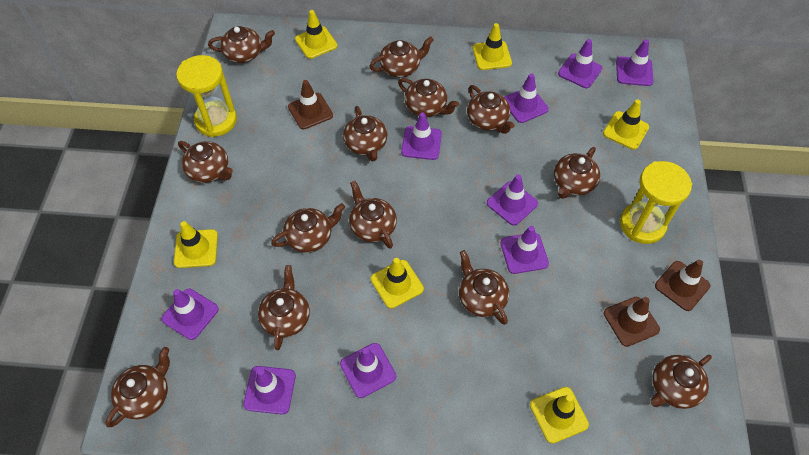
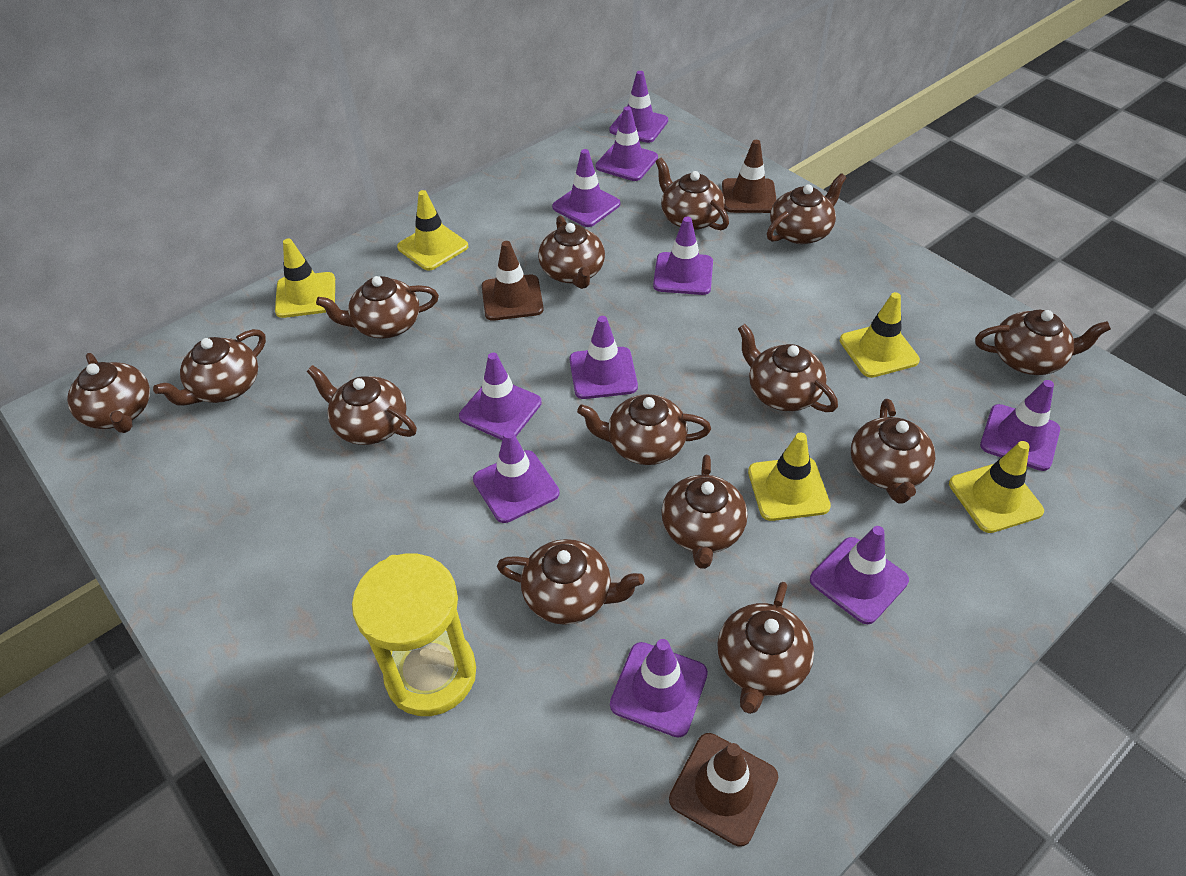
brown teapot: [106,347,170,427] [178,141,233,183] [208,26,275,63] [258,265,310,350] [271,203,345,253] [343,106,387,162] [349,181,397,249] [369,37,434,78] [398,78,459,117] [459,250,509,325] [467,85,514,134] [554,147,600,199] [650,355,712,409] = 13 -> [67,353,150,433] [153,329,266,406] [307,365,417,445] [316,276,439,339] [497,539,644,625] [538,216,605,289] [577,394,711,465] [655,158,729,230] [662,455,748,569] [717,582,814,714] [738,324,838,412] [767,173,847,244] [851,399,936,504] [975,310,1111,375] = 14
purple traffic cone: [162,289,219,340] [243,366,296,415] [340,343,396,398] [401,113,442,160] [487,174,538,226] [500,226,549,274] [504,74,549,123] [558,39,602,88] [616,39,653,86] = 9 -> [459,353,542,440] [473,430,560,523] [552,149,620,227] [569,316,638,399] [596,106,658,181] [609,71,668,143] [610,639,708,738] [653,217,713,295] [810,526,909,624] [980,380,1060,471] = 10
yellow hourglass: [176,55,237,137] [620,161,692,244] = 2 -> [352,554,476,716] = 1
yellow traffic cone: [174,221,218,268] [295,10,338,59] [371,258,424,309] [473,23,512,70] [530,387,589,444] [603,100,649,150] = 6 -> [275,238,335,318] [397,190,468,271] [748,432,831,521] [840,292,920,378] [949,441,1044,533] = 5

